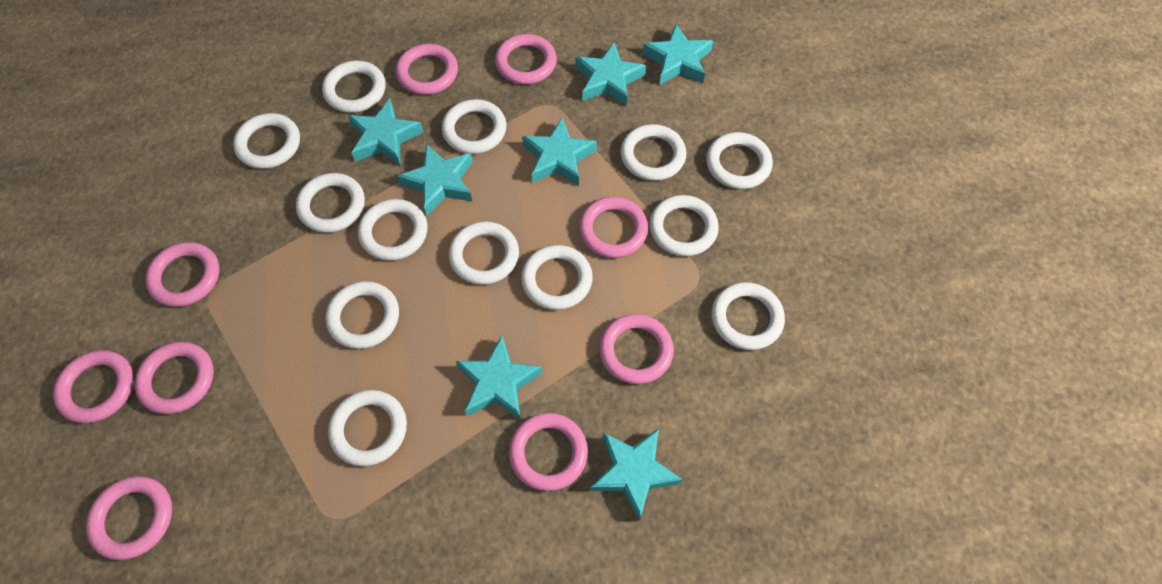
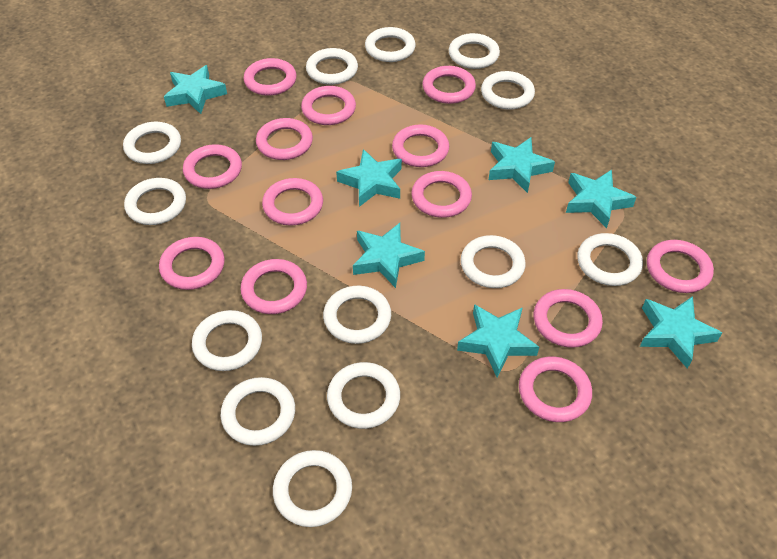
pink ring: [53,350,134,423] [86,476,172,560] [135,342,214,414] [145,242,219,307] [396,44,458,95] [495,34,557,85] [509,413,588,491] [579,197,648,258] [599,314,674,384] = 9 -> [159,237,224,290] [183,144,242,189] [240,259,307,314] [243,58,297,96] [256,118,313,160] [262,178,323,226] [301,86,356,125] [392,124,449,167] [411,171,472,218] [422,66,476,104] [519,357,592,422] [533,289,603,348] [647,240,714,293] = 13

